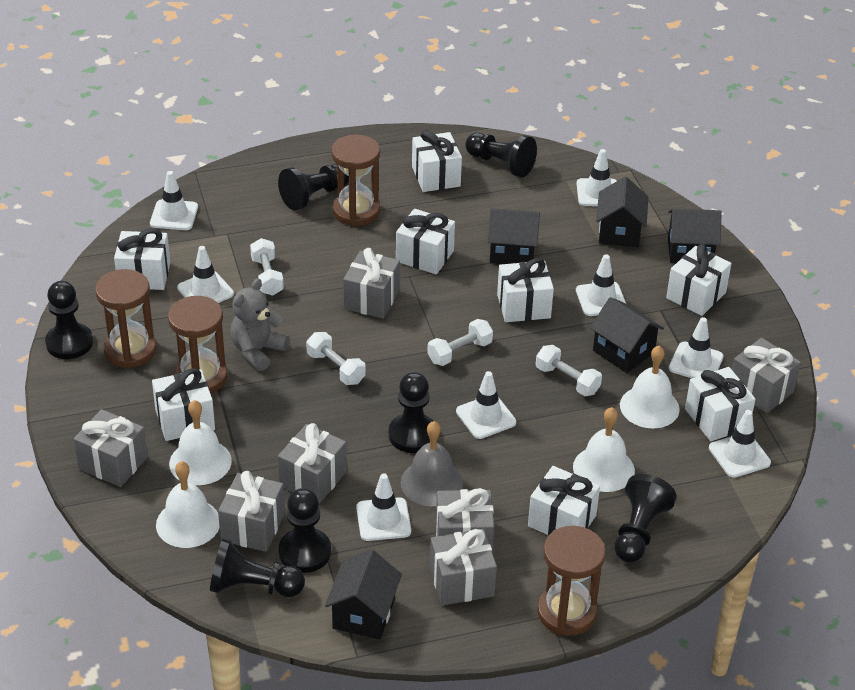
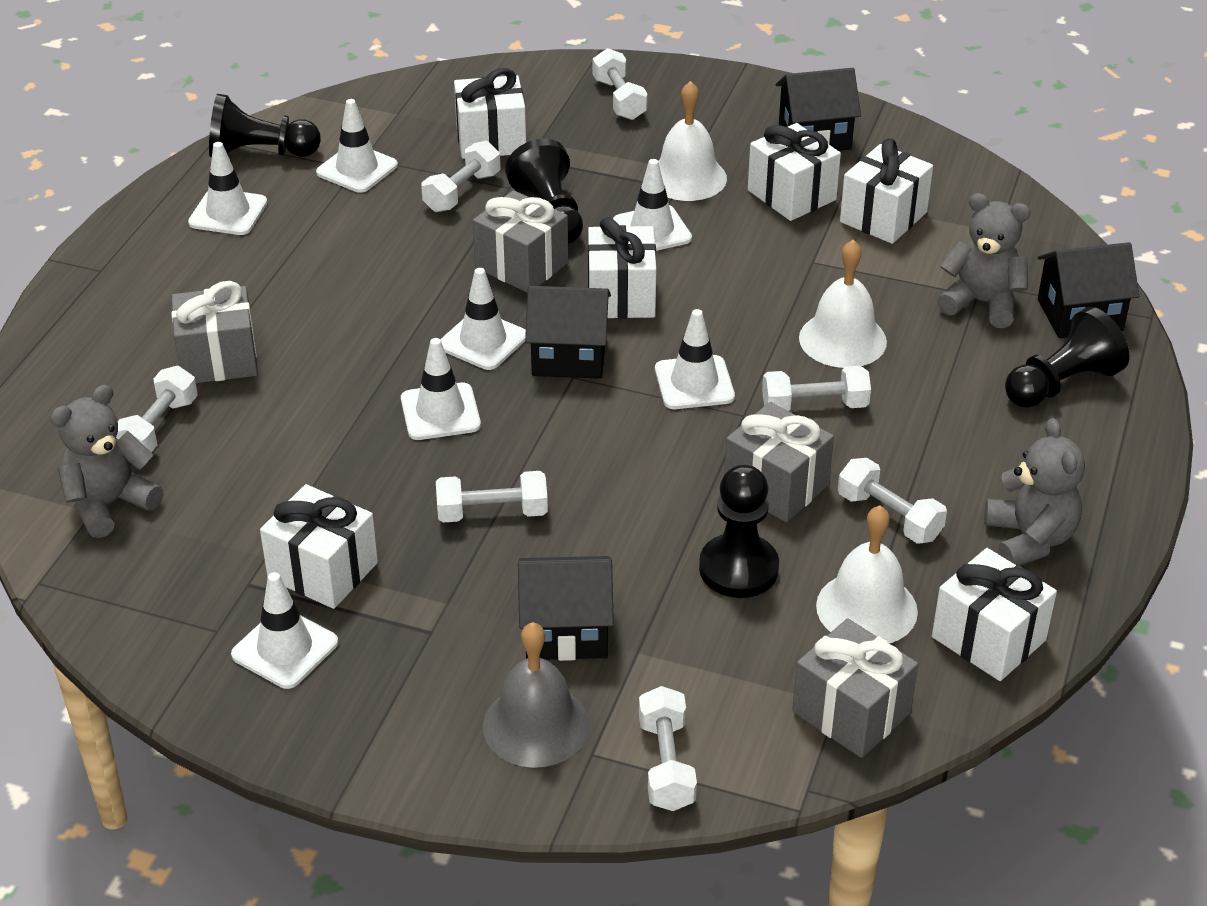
black house: [325,549,402,639] [488,208,540,264] [590,297,664,373] [596,177,648,247] [668,208,722,263] = 5 -> [518,556,614,661] [525,286,611,379] [776,68,861,151] [1038,242,1139,338] = 4
black pawn: [45,281,93,359] [210,538,305,597] [278,163,349,211] [279,488,331,573] [389,372,433,453] [466,133,537,178] [615,474,677,563] = 7 -> [209,94,321,157] [505,139,583,244] [699,465,779,598] [1005,307,1129,408] = 4
brown hourglass: [95,269,157,368] [168,296,228,394] [331,135,380,226] [537,526,606,636] = 4 -> none = 0
grey gift: [73,409,148,487] [218,471,285,552] [278,423,347,504] [343,248,400,319] [430,529,497,606] [436,488,494,553] [732,338,801,413] = 7 -> [171,281,258,383] [473,190,568,293] [724,402,834,522] [792,618,918,758] = 4
grey teddy bear: [230,278,289,371] = 1 -> [50,385,163,538] [937,193,1030,328] [984,418,1085,565] = 3
white bell: [156,461,220,548] [169,400,232,485] [573,407,635,492] [620,346,680,428] = 4 -> [658,81,727,201] [799,240,887,368] [816,505,918,644] = 3
white dumbbell: [250,238,284,296] [306,332,366,385] [427,319,493,366] [536,345,602,396] = 4 -> [116,366,198,452] [421,141,501,212] [436,471,548,523] [593,48,648,120] [639,686,697,811] [762,366,871,411] [838,458,947,544] = 7
white gift: [114,229,170,290] [152,368,215,441] [396,209,455,275] [412,130,462,192] [497,258,554,322] [528,466,600,536] [666,244,732,316] [685,367,755,441] = 8 -> [260,484,378,609] [454,68,526,159] [588,217,656,319] [748,123,841,221] [840,139,933,244] [932,548,1057,681] = 6
white traffic cone: [150,171,198,230] [177,246,234,303] [356,473,411,541] [456,371,516,439] [576,255,626,316] [577,149,617,206] [669,317,724,378] [709,410,771,478] = 8 -> [188,142,268,235] [231,572,338,689] [316,99,398,193] [401,338,481,440] [440,268,526,370] [613,159,692,251] [655,309,735,409] = 7

